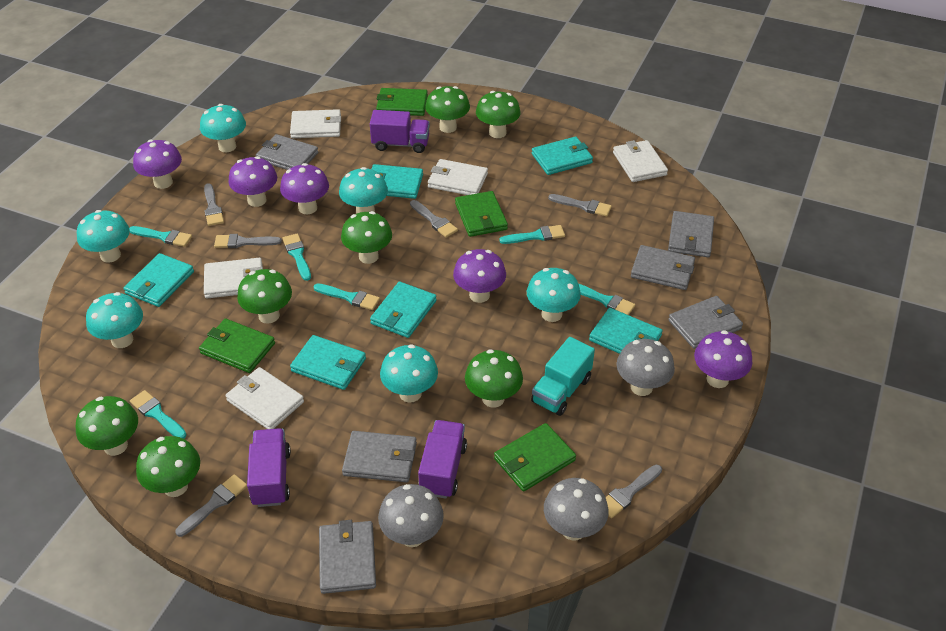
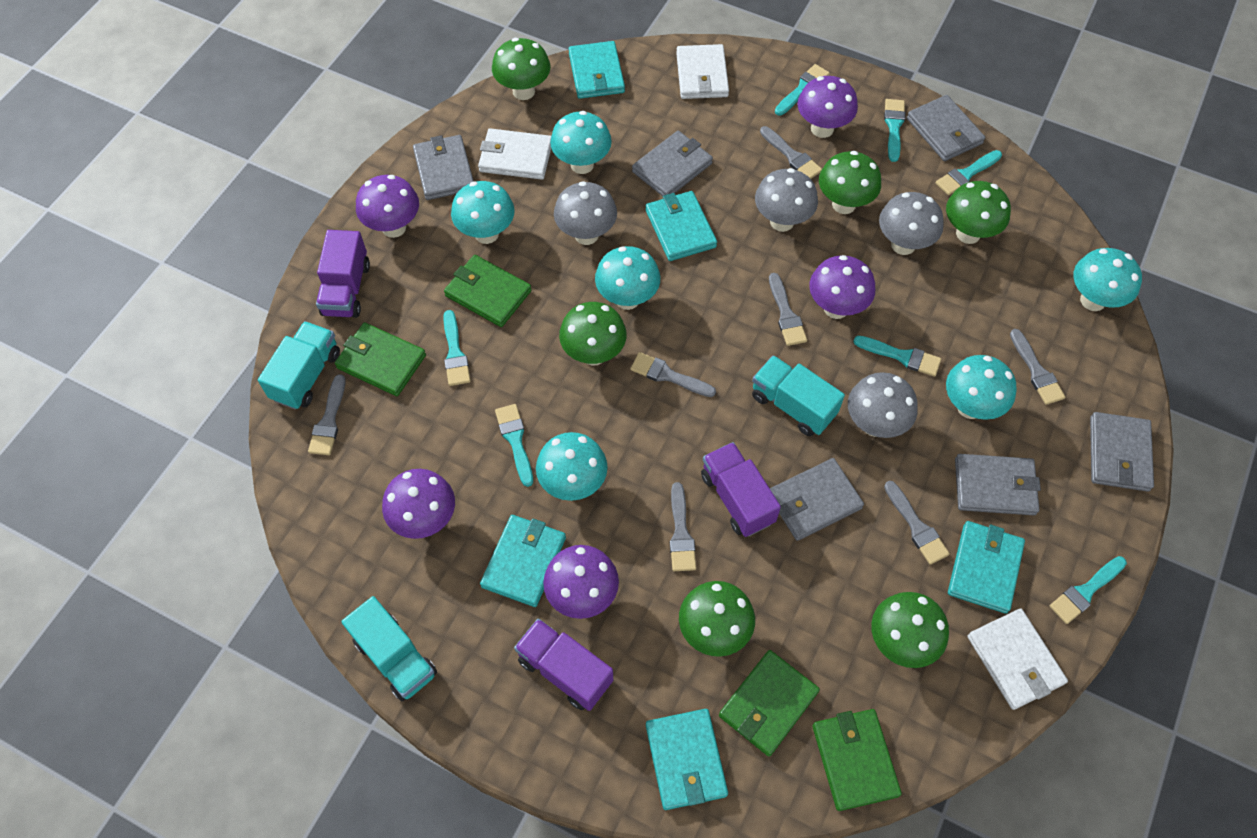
green mushroom: [75,396,138,456] [136,436,200,497] [237,269,292,324] [341,211,392,264] [425,86,470,133] [465,349,523,408] [476,91,521,138] = 7 -> [492,38,551,100] [559,302,627,366] [679,581,755,657] [819,151,881,214] [871,592,949,668] [946,181,1011,244] = 6
grey brush: [176,474,247,537] [204,183,224,226] [214,234,282,248] [410,200,458,237] [548,194,612,217] [606,465,662,518] = 6 -> [308,374,346,455] [630,352,716,397] [670,482,696,571] [760,126,822,179] [769,273,807,346] [884,481,950,565] [1010,329,1065,405] = 7
grey mushroom: [378,484,444,547] [544,478,609,540] [616,339,675,396] = 3 -> [554,181,617,245] [755,168,818,232] [848,372,918,438] [879,192,944,255] = 4
turquoise brush: [129,226,192,247] [130,390,187,439] [282,233,311,281] [314,283,380,310] [499,225,565,244] [578,283,635,315] = 6 -> [443,310,470,386] [495,404,533,487] [775,64,830,116] [853,336,941,377] [884,99,905,162] [936,150,1002,195] [1050,556,1127,624] = 7
turquoise truck: [531,337,595,416] = 1 -> [258,321,340,410] [341,596,437,701] [752,355,845,436] = 3
turquoise wallet: [124,253,194,307] [290,335,366,390] [370,281,437,338] [372,164,423,199] [532,137,593,175] [589,308,663,354] = 6 -> [480,515,566,607] [569,41,625,99] [646,191,717,261] [646,709,728,810] [948,521,1025,614] = 5
white wallet: [204,258,263,298] [226,367,304,429] [290,109,341,138] [428,159,488,195] [613,140,668,182] = 5 -> [478,128,551,180] [676,44,729,99] [967,609,1068,710] = 3

